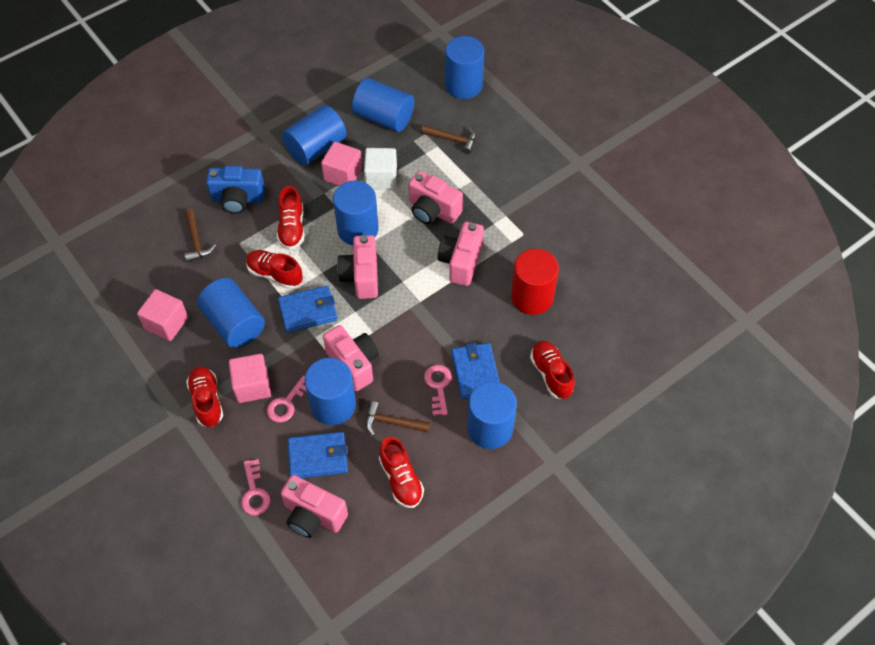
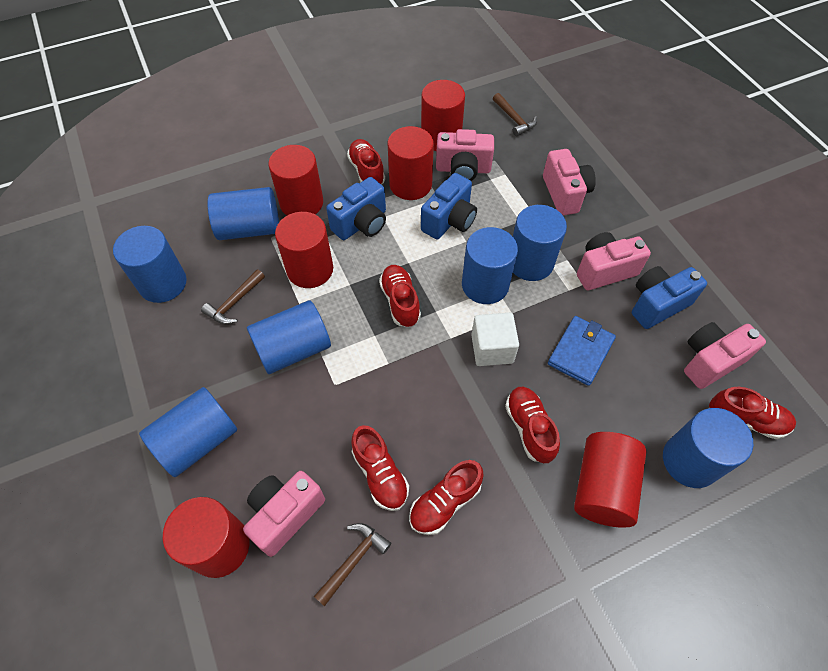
blue camera: [206,166,265,214] = 1 -> [326,177,386,240] [421,173,477,239] [632,266,707,329] = 3
blue wallet: [278,286,338,333] [288,432,348,478] [451,343,500,399] = 3 -> [548,316,616,386] = 1
pink cube: [137,289,188,341] [229,354,271,403] [321,142,362,186] = 3 -> none = 0
pink key: [241,459,271,516] [267,375,307,423] [424,365,452,416] = 3 -> none = 0
red cylinder: [511,249,559,315] = 1 -> [163,497,250,578] [268,145,323,215] [275,212,333,288] [387,126,434,200] [421,80,465,151] [574,432,646,528] = 6
red shoe: [186,366,223,427] [246,250,303,289] [277,186,305,250] [379,436,424,508] [530,341,575,399] = 5 -> [347,139,385,185] [351,425,409,511] [379,265,421,327] [409,460,484,535] [505,387,560,463] [709,387,796,439] = 6

